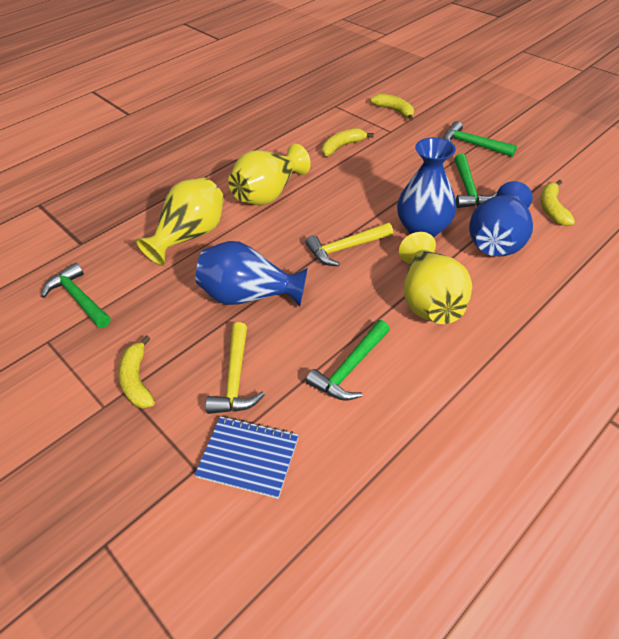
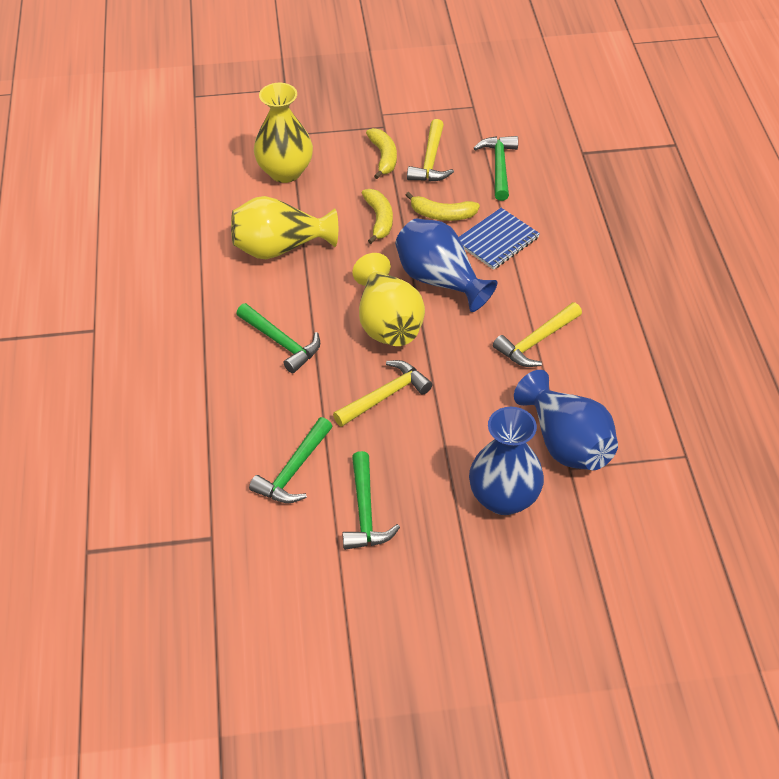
yellow banana: [118,335,155,408] [322,128,374,156] [370,94,414,121] [540,180,575,226] = 4 -> [362,189,393,244] [366,128,397,179] [406,192,480,221] = 3
yellow hammer: [206,322,265,414] [305,223,393,266] = 2 -> [333,360,433,427] [407,119,454,182] [493,302,582,367] = 3

